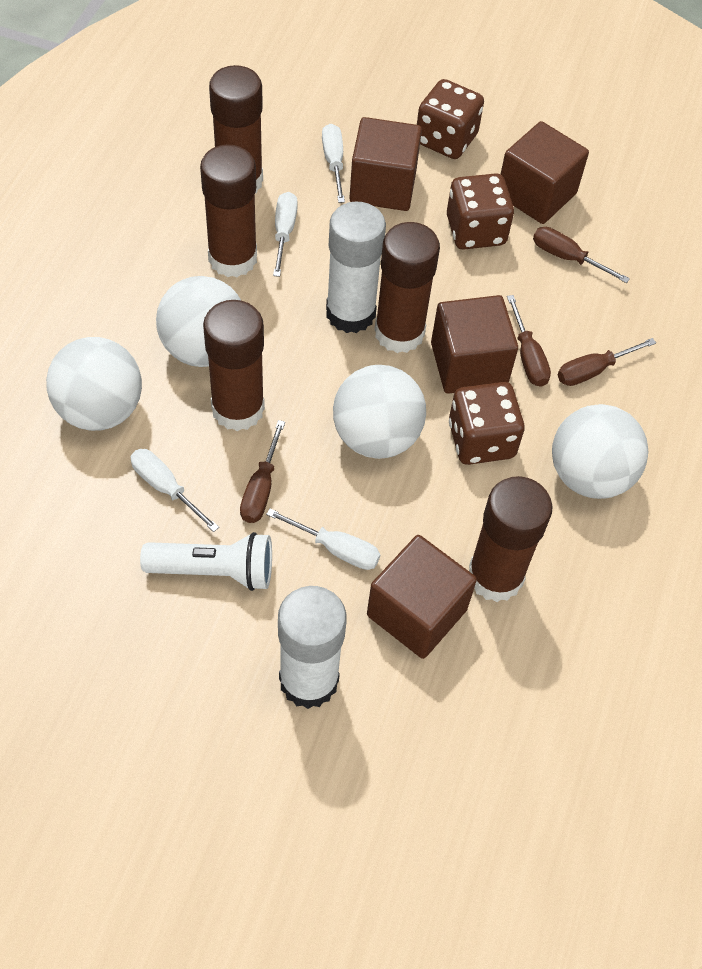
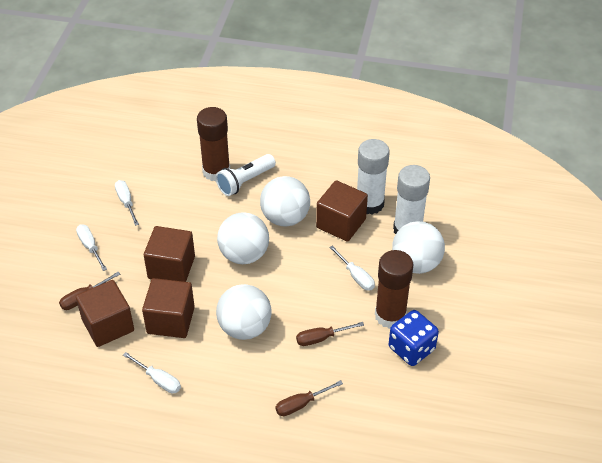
blue dice: none = 0 -> [389,310,439,366] = 1
brown dice: [417,79,484,159] [447,173,514,250] [449,382,525,465] = 3 -> none = 0
brown glue stick: [200,145,257,277] [203,300,265,431] [209,65,263,193] [374,222,440,353] [469,476,553,602] = 5 -> [197,107,230,181] [375,250,414,329] = 2
brown screwdriver: [240,420,285,523] [507,295,551,387] [533,227,630,283] [558,338,656,386] = 4 -> [59,272,120,310] [275,380,343,416] [296,322,364,346] = 3

